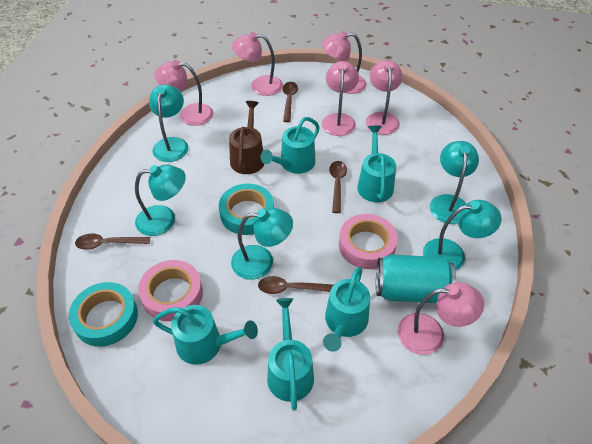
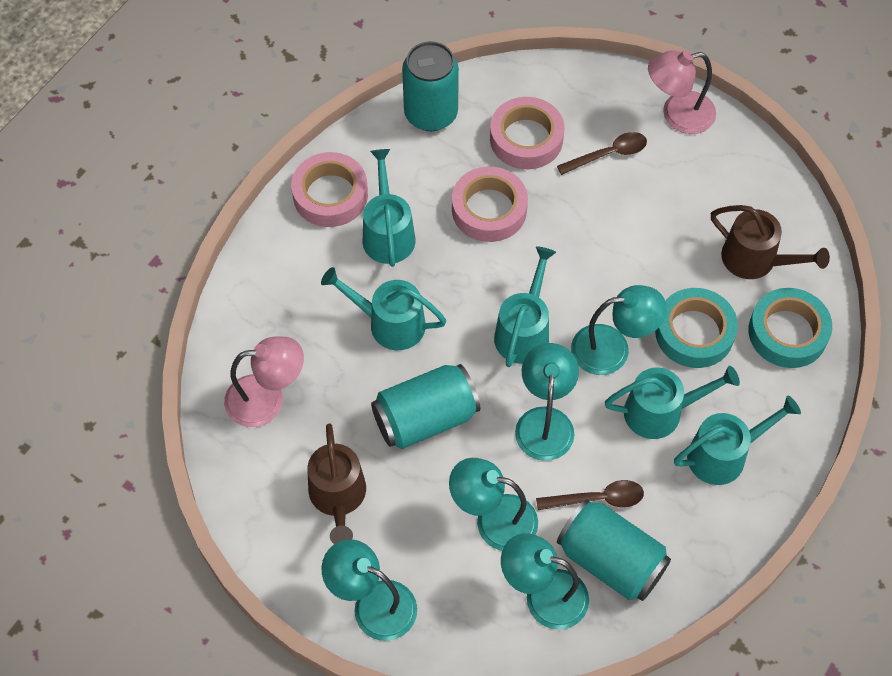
brown spoon: [75,233,150,250] [258,276,334,294] [283,82,298,122] [329,161,347,213] = 4 -> [536,480,644,510] [557,132,647,175] = 2
brown watering can: [229,101,264,174] = 1 -> [307,423,366,544] [711,205,830,279] = 2
pink lamp: [154,60,213,126] [232,32,283,96] [321,31,367,94] [322,61,359,136] [366,60,403,135] [398,282,484,355] = 6 -> [224,337,304,427] [648,50,716,134] = 2
pink tape: [138,260,203,321] [339,214,398,269] = 2 -> [291,152,368,227] [452,166,528,242] [490,97,565,169] = 3
turquoise can: [376,254,456,303] = 1 -> [371,364,480,449] [402,41,459,131] [557,499,671,601] = 3

